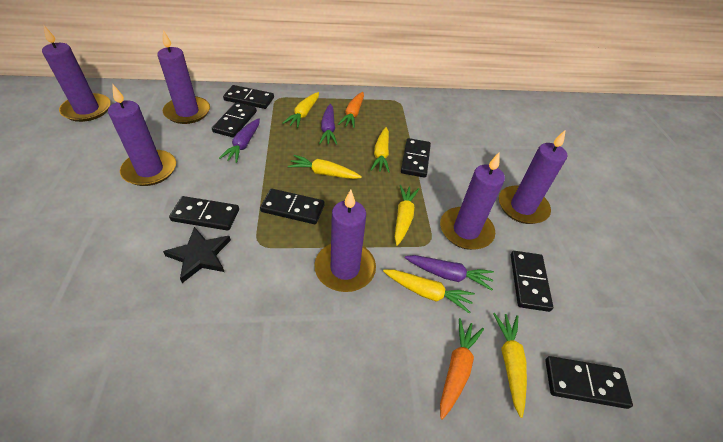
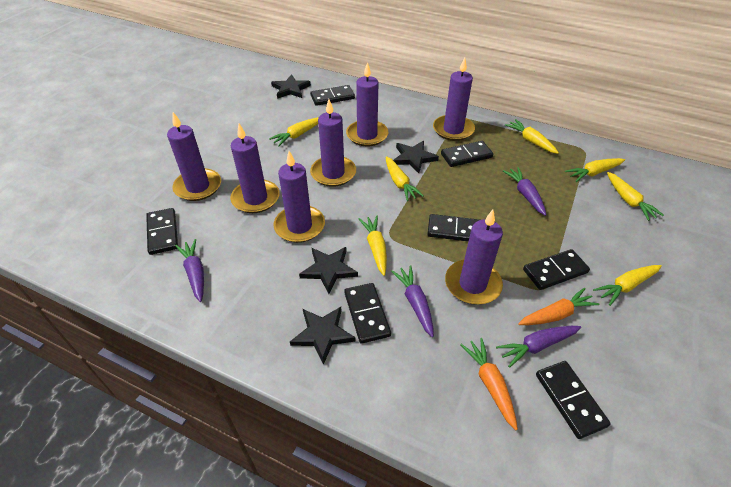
black star: [163,227,231,283] = 1 -> [271,74,311,99] [290,307,355,365] [299,247,358,294] [393,141,439,173] = 4
purple candle: [42,26,111,122] [108,85,176,186] [157,30,210,124] [314,190,376,292] [440,152,505,250] [499,129,567,224] = 6 -> [167,112,221,201] [230,124,280,213] [273,151,325,243] [310,99,356,187] [346,62,389,146] [433,58,475,141] [445,210,503,305] = 7
purple carrot: [219,118,260,163] [319,104,337,145] [405,255,494,291] = 3 -> [175,239,204,302] [391,265,434,337] [496,326,581,368] [503,167,546,216] = 4
yellow carrot: [282,92,319,128] [288,155,362,179] [371,127,390,173] [383,269,475,314] [395,185,419,246] [493,313,527,418] = 6 -> [269,117,319,146] [359,216,387,276] [386,156,424,201] [505,119,559,154] [565,158,625,182] [593,265,662,306] [607,172,664,221] = 7

